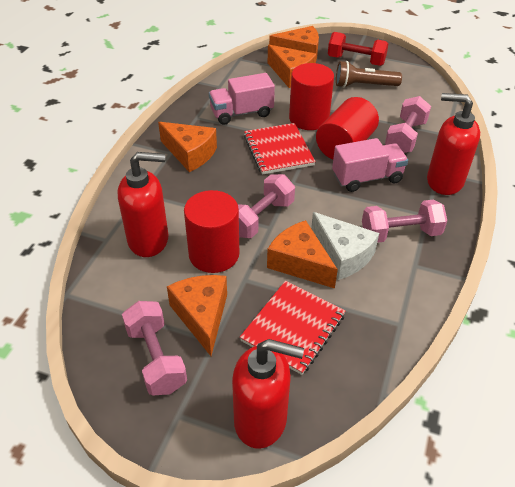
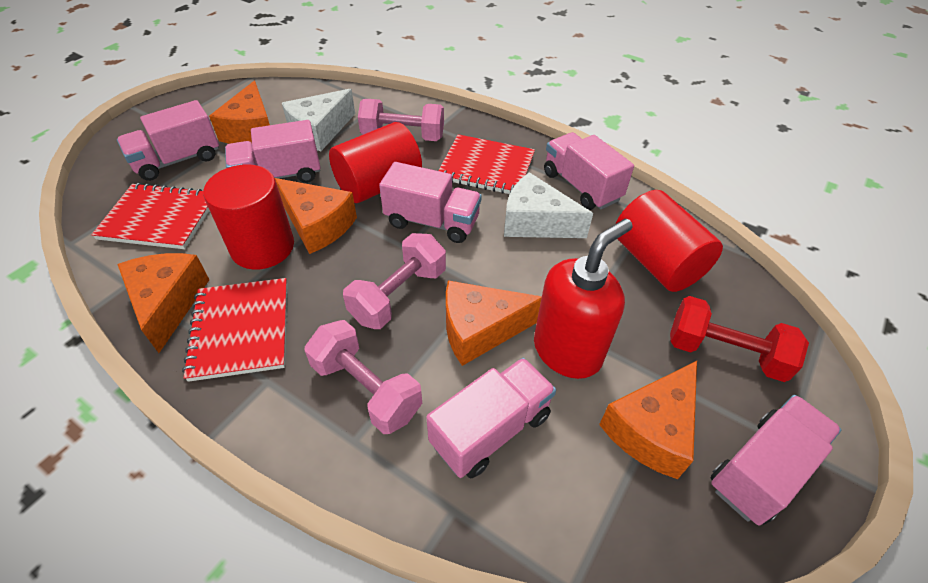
brown flashlight: [336,61,402,88] = 1 -> none = 0
pink dumbbell: [122,301,187,395] [238,174,295,238] [362,200,447,243] [385,96,431,153] = 4 -> [304,320,422,434] [343,233,446,329] [358,99,444,141] = 3
pink truck: [209,73,275,125] [332,138,408,192] = 2 -> [117,100,219,181] [225,120,321,183] [379,162,482,243] [426,358,556,478] [544,132,634,210] [711,395,841,525] = 6
red notebook: [240,281,346,375] [244,123,316,175] = 2 -> [91,183,210,249] [182,278,287,382] [438,134,535,194] = 3
red soap dispenser: [118,152,169,257] [232,339,304,449] [427,93,480,195] = 3 -> [534,219,633,379] = 1
white cheese: [311,212,379,280] = 1 -> [282,89,355,151] [504,172,593,238] = 2

